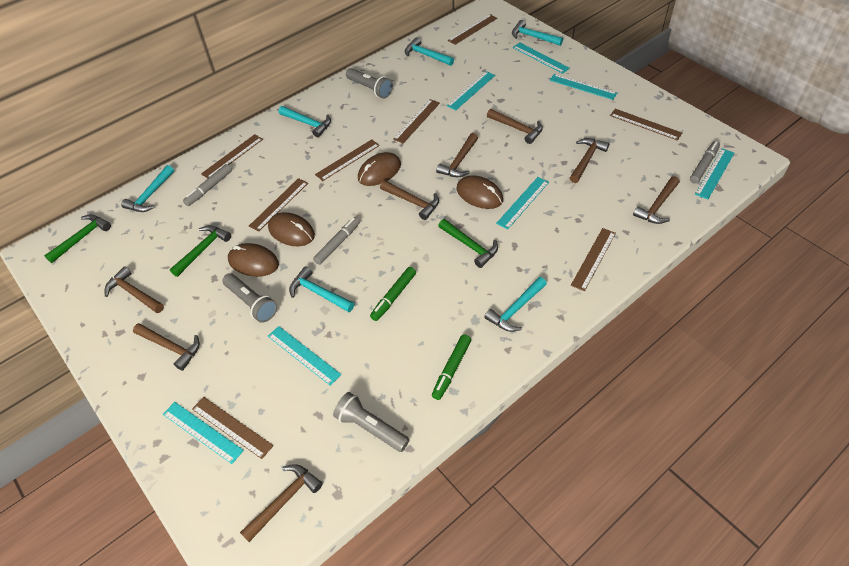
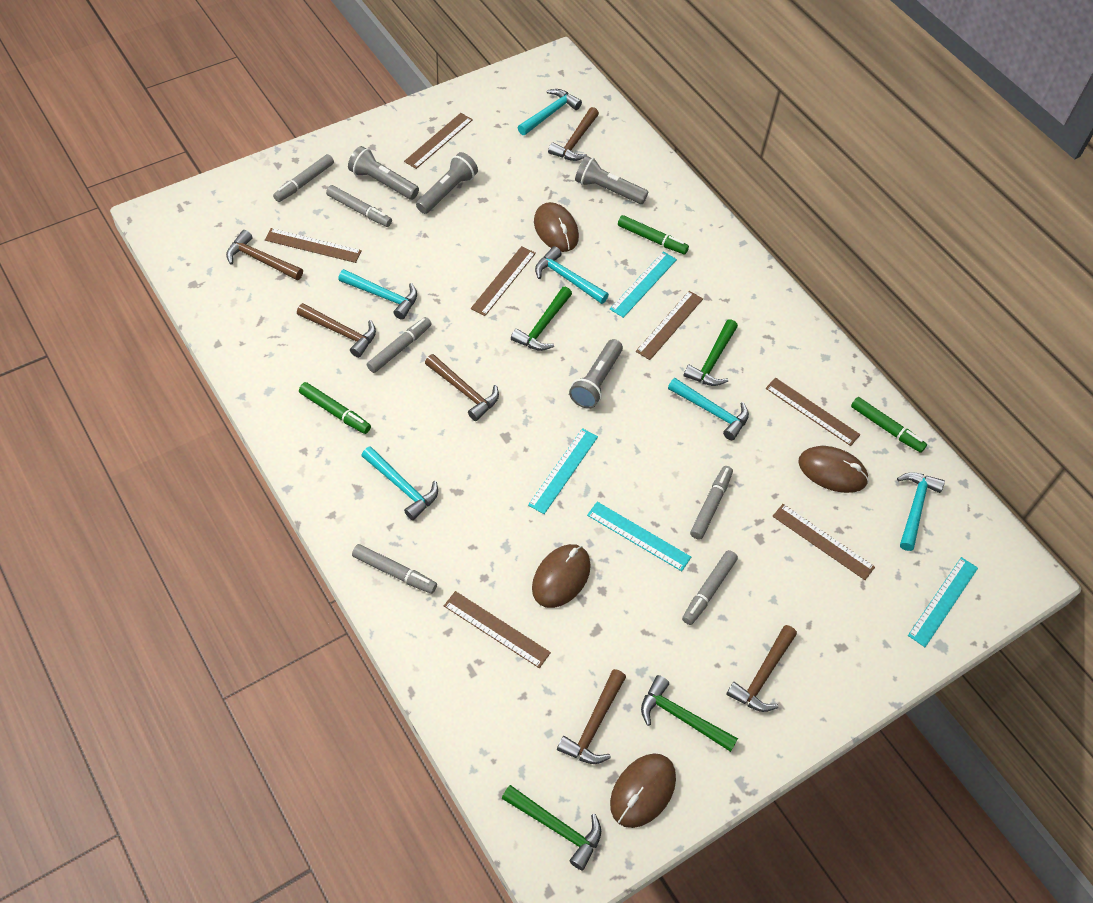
brown hammer: [104,266,164,313] [133,323,200,371] [240,464,323,542] [380,180,439,220] [436,133,478,177] [487,109,543,144] [570,138,609,183] [633,176,680,224] = 8 -> [226,230,303,280] [297,303,376,358] [425,354,499,421] [548,107,599,161] [557,669,626,764] [726,625,797,712] = 6
brown ruler: [192,397,274,459] [201,134,263,178] [249,178,308,231] [315,139,380,181] [393,99,440,143] [447,14,497,45] [571,228,616,291] [610,109,682,140] = 8 -> [265,228,362,263] [404,113,473,169] [444,591,551,668] [471,246,536,316] [636,291,703,360] [765,378,860,446] [772,504,875,580] = 7
green hammer: [44,214,111,263] [170,225,231,277] [438,219,498,268] = 3 -> [501,785,601,870] [511,287,572,351] [641,675,738,752] [684,319,738,386] = 4
green marker: [370,267,416,321] [432,334,471,400] = 2 -> [299,382,371,434] [618,215,689,254] [851,397,927,453] = 3
grey flashlight: [222,273,277,323] [333,392,409,452] [346,68,393,98] = 3 -> [348,146,419,200] [416,152,478,214] [569,339,623,409] [575,156,648,204] = 4
grey marker: [183,164,232,206] [313,217,360,265] [690,141,720,184] = 3 -> [273,154,334,202] [326,185,392,227] [352,544,437,594] [367,317,432,373] [682,550,738,625] [690,466,733,540] = 6
turquoise ruler: [163,402,244,464] [268,326,342,386] [447,71,495,110] [496,177,549,230] [513,43,570,74] [550,74,617,100] [695,148,734,200] = 7 -> [528,428,598,514] [587,502,691,571] [610,251,677,318] [908,557,978,647] = 4

